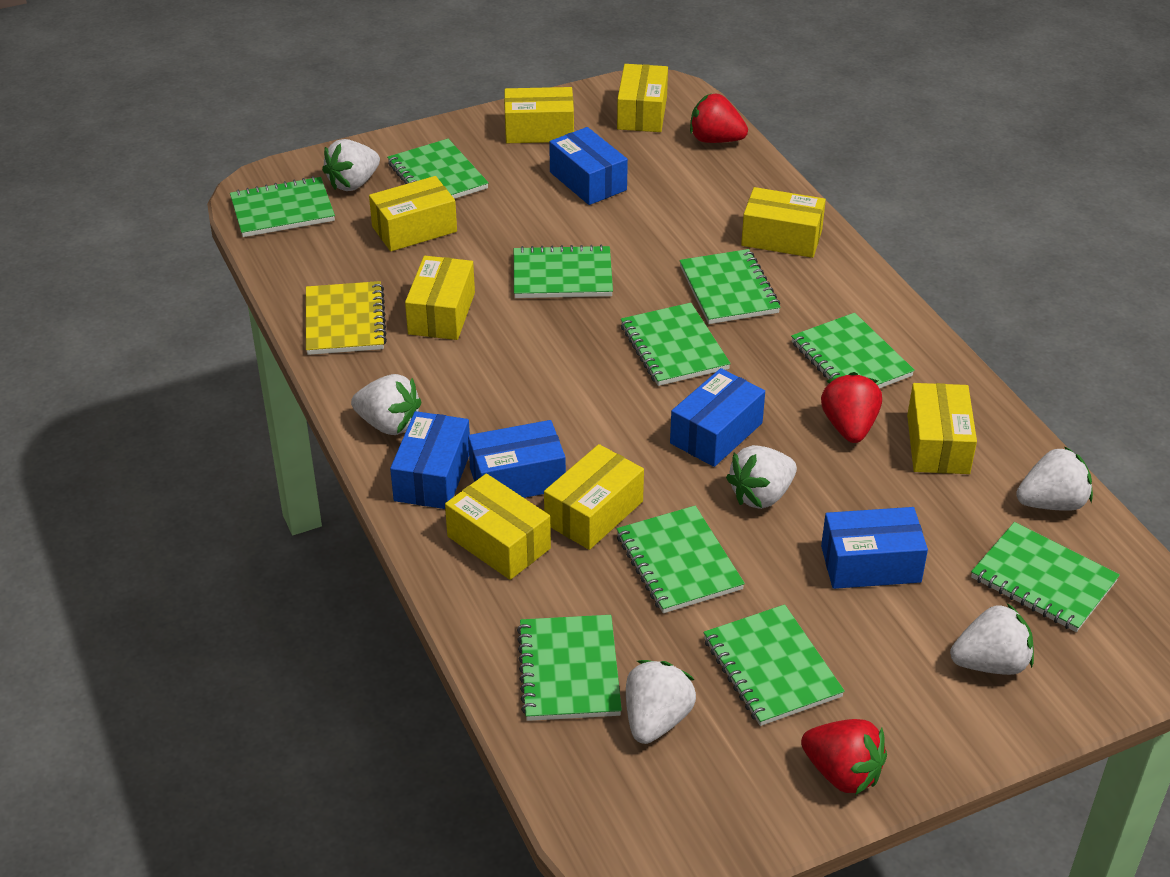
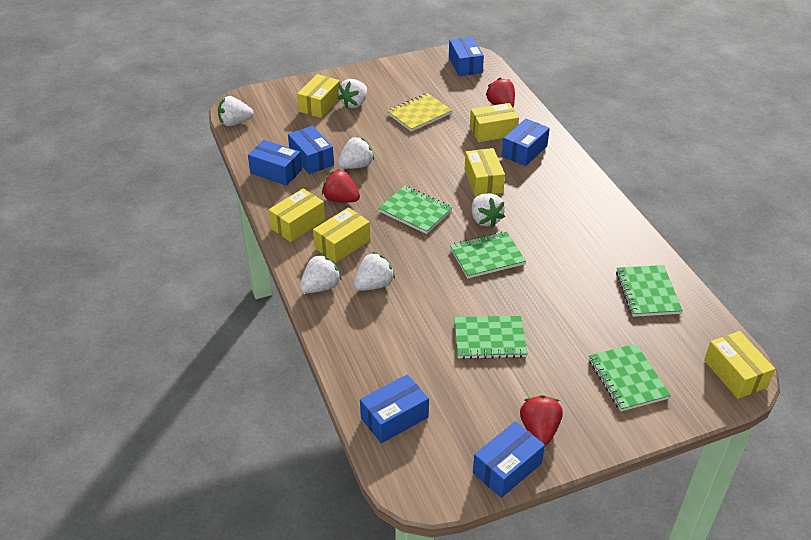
blue box: [390,411,470,509] [468,420,566,498] [549,127,628,205] [670,368,765,467] [821,507,928,589] = 5 -> [248,140,302,186] [288,126,334,174] [360,374,429,443] [449,37,484,76] [473,421,545,498] [502,119,550,166] = 6
green notebook: [230,176,335,237] [387,139,489,199] [514,245,613,298] [517,615,622,721] [617,506,745,613] [621,303,731,386] [679,249,780,324] [704,604,845,726] [791,313,915,388] [971,522,1120,632] = 10 -> [378,186,452,234] [450,231,526,278] [454,316,527,359] [589,344,671,411] [616,265,683,317] = 5
yellow box: [369,176,457,251] [405,256,475,340] [445,474,551,580] [504,87,574,143] [544,444,644,550] [617,64,668,132] [741,187,826,258] [907,383,977,474] = 8 -> [268,188,325,242] [297,74,340,118] [313,208,370,263] [464,148,505,196] [470,103,519,142] [704,331,775,399] = 6

